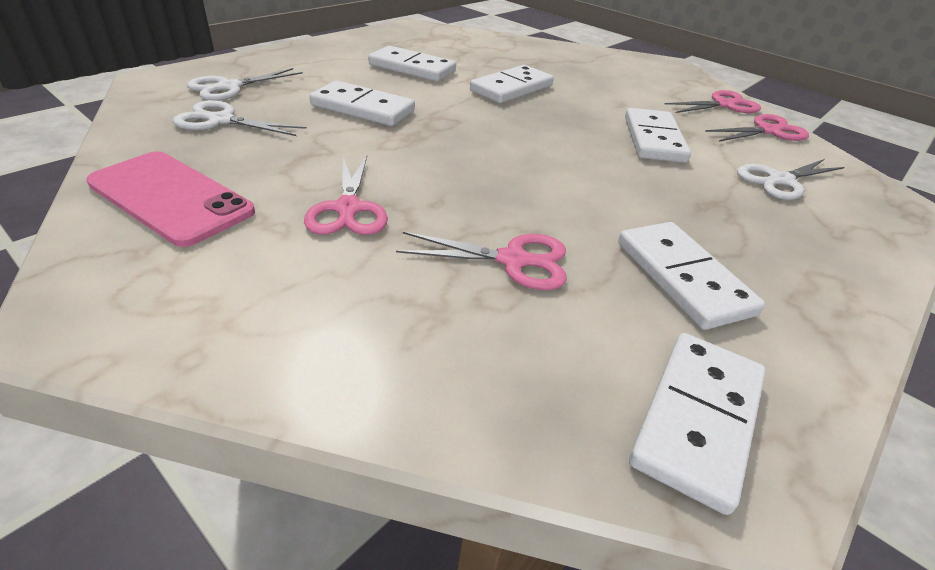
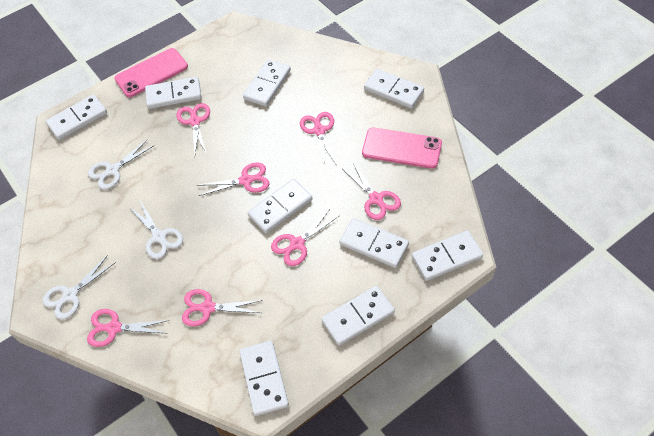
pink phone: [86,151,255,247] = 1 -> [114,48,188,97] [362,128,442,169] = 2
pink scissors: [304,155,388,235] [396,232,567,290] [665,90,761,113] [705,114,809,142] = 4 -> [87,309,170,347] [176,103,210,154] [182,289,263,326] [197,162,270,196] [271,208,339,266] [300,112,337,166] [343,163,401,220] = 7
white domino: [310,81,415,126] [368,46,456,82] [470,65,554,103] [618,222,765,330] [625,108,691,163] [629,333,766,515] = 6 -> [46,95,107,140] [145,77,202,109] [240,341,289,416] [243,59,291,107] [248,179,312,233] [321,286,395,346] [339,218,409,268] [364,69,424,108] [412,231,483,281] = 9

